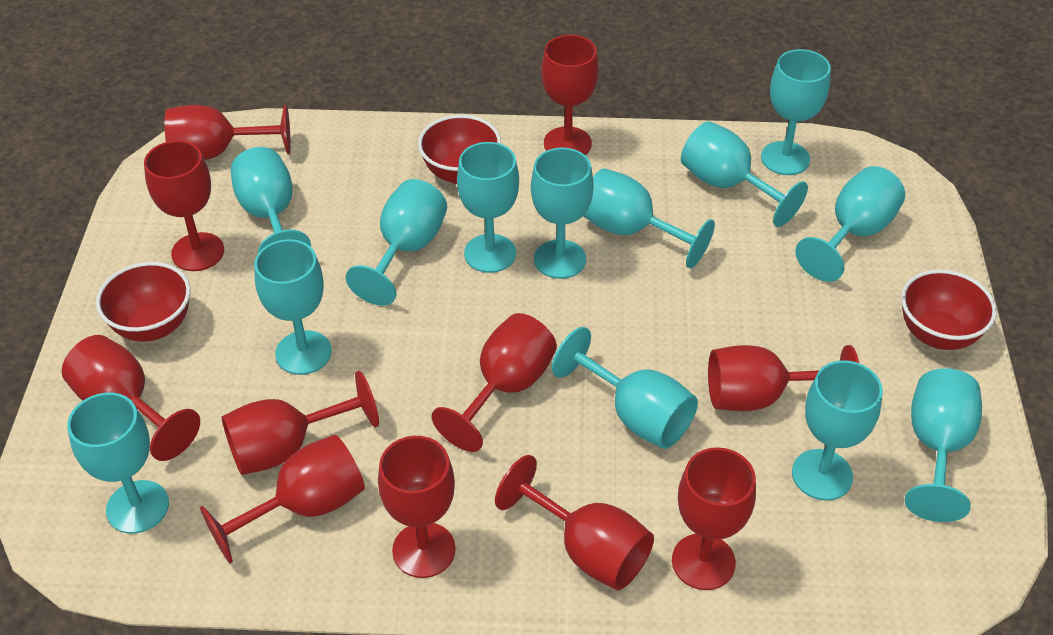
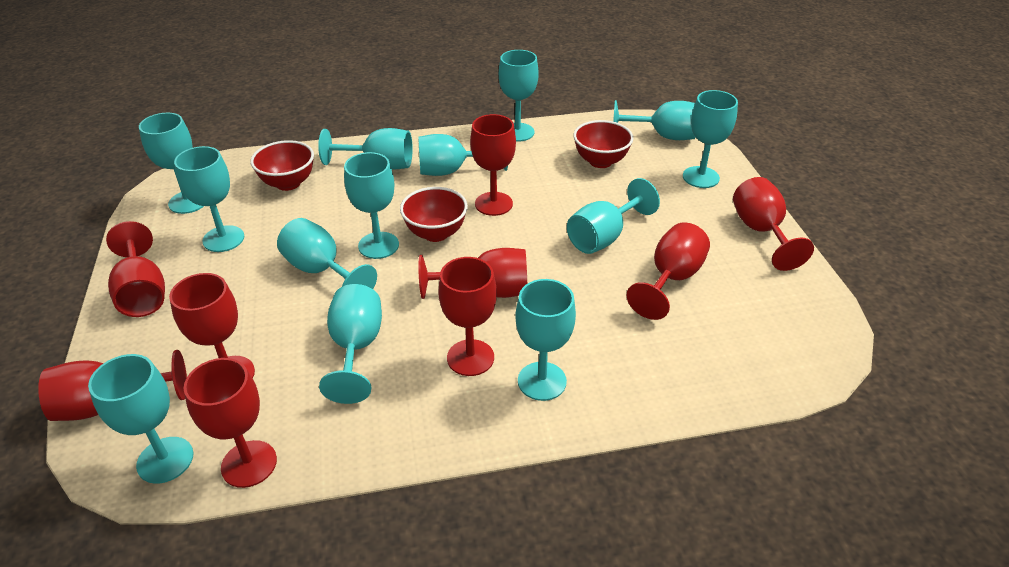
red goblet: [62,335,200,461] [144,140,224,271] [165,105,291,160] [200,435,365,563] [222,371,379,475] [378,436,456,578] [431,313,557,452] [495,455,654,590] [541,35,599,155] [672,447,756,590] [708,345,859,411] = 11 -> [38,350,187,421] [106,221,165,317] [169,273,255,379] [184,358,277,488] [418,248,527,299] [438,257,497,376] [470,114,516,216] [626,222,710,320] [733,177,814,271] = 9

